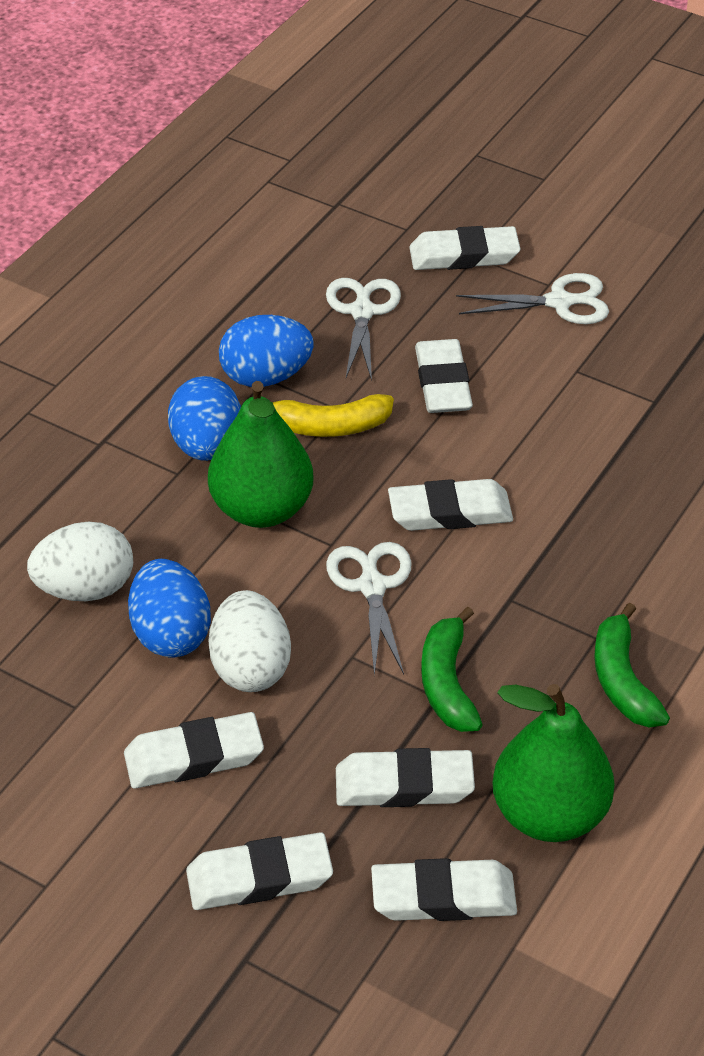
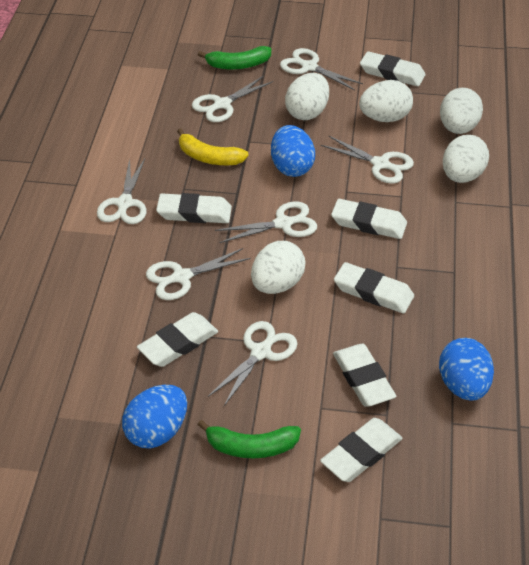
green pear: [208,381,314,528] [492,684,615,842] = 2 -> none = 0
white egg: [27,522,133,601] [209,590,291,692] = 2 -> [251,241,306,294] [285,73,329,120] [359,80,413,122] [440,88,483,134] [443,135,489,183] = 5
white scissors: [326,278,401,381] [326,542,412,676] [456,273,609,324] = 3 -> [97,159,146,224] [146,248,251,300] [192,76,273,122] [208,321,297,406] [215,201,317,243] [280,48,363,90] [321,136,414,184] = 7

